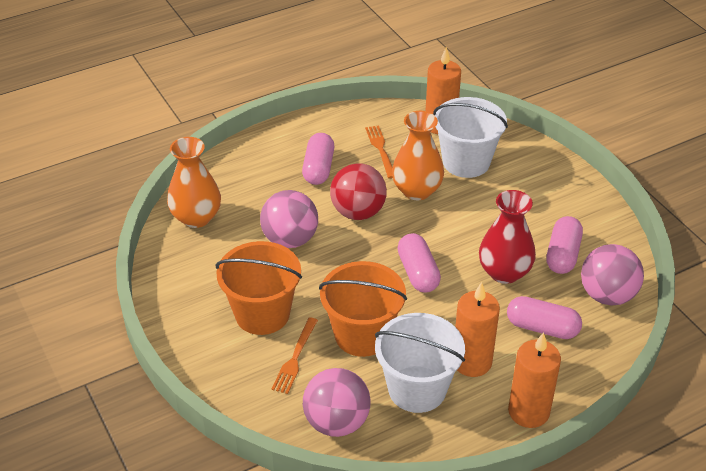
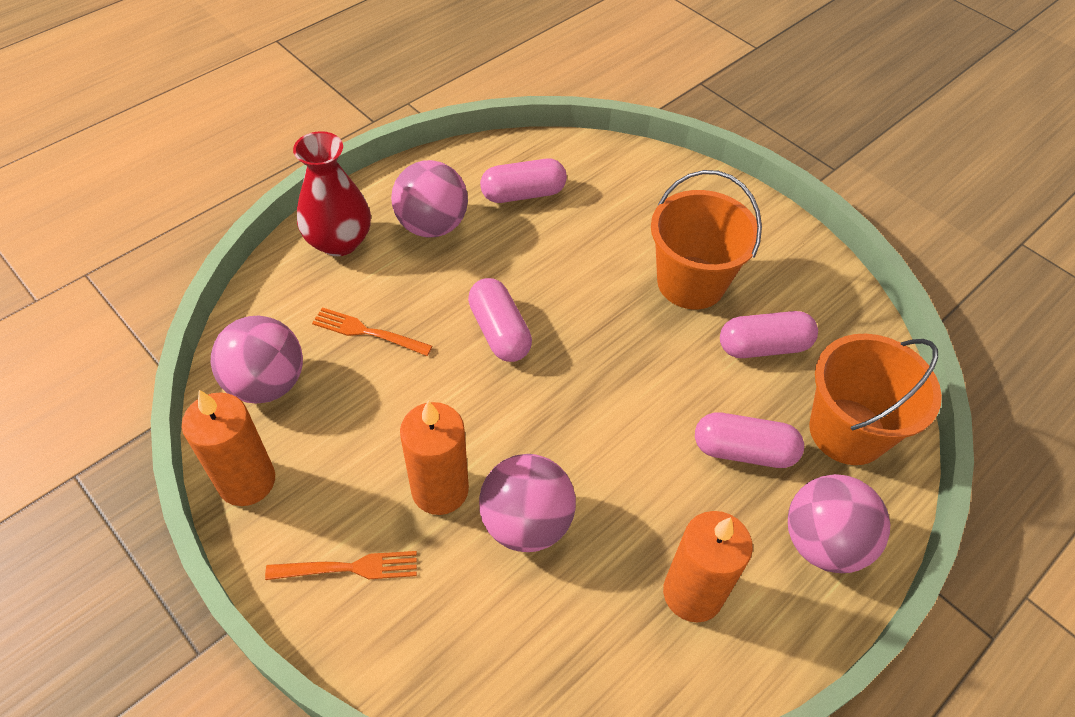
orange vase: [167,137,221,228] [392,111,444,200] = 2 -> none = 0
pink ball: [260,190,318,248] [303,368,371,437] [581,244,644,306] = 3 -> [211,316,303,403] [391,160,468,237] [479,454,576,552] [788,474,890,573] = 4
red ball: [330,163,387,220] = 1 -> none = 0
white bucket: [375,313,465,413] [433,97,508,178] = 2 -> none = 0

